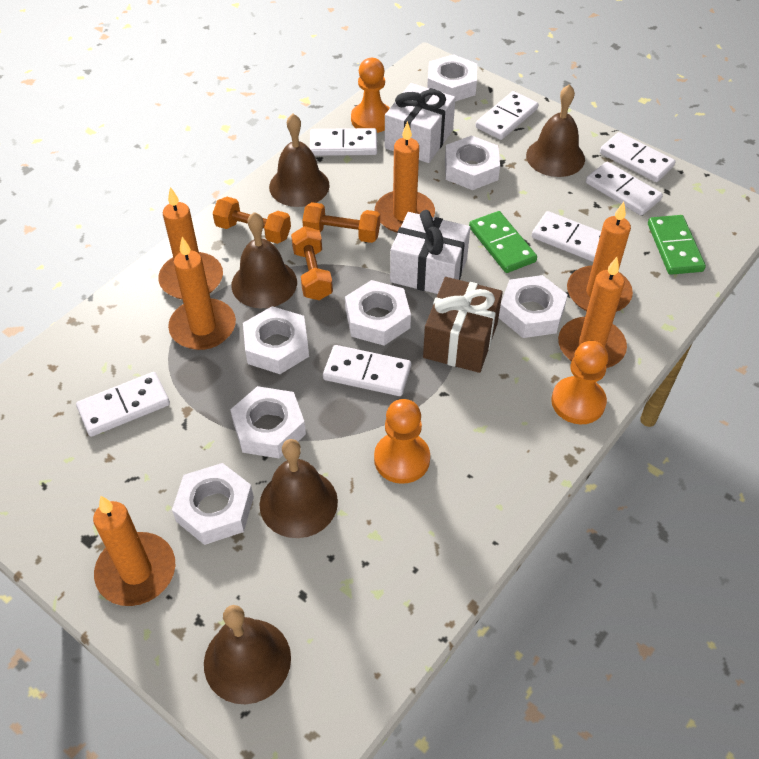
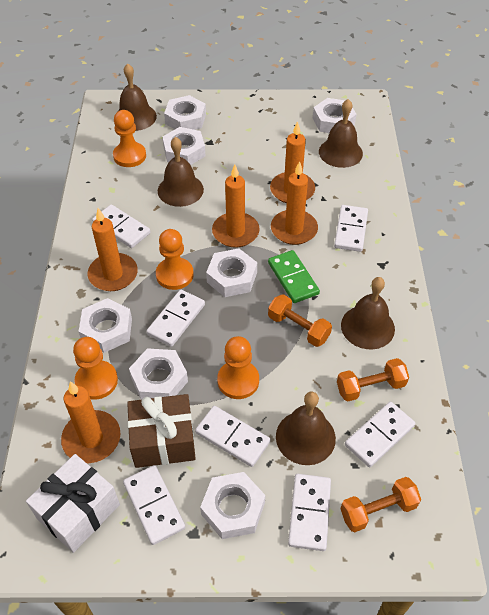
green domino: [469,211,537,273] [648,215,706,275] = 2 -> [268,250,320,303] = 1
orange candle: [93,496,175,606] [158,187,223,300] [168,237,236,350] [375,121,435,232] [558,257,627,368] [567,202,633,312] = 6 -> [61,381,120,463] [88,208,138,291] [212,164,260,248] [270,121,315,203] [271,161,318,245] = 5
orange pawn: [351,58,390,133] [374,399,430,484] [551,341,608,424] = 3 -> [73,337,118,400] [113,110,146,167] [156,229,194,290] [217,336,259,399] = 4
white gift: [385,83,455,163] [390,210,470,294] = 2 -> [26,454,120,553] = 1

